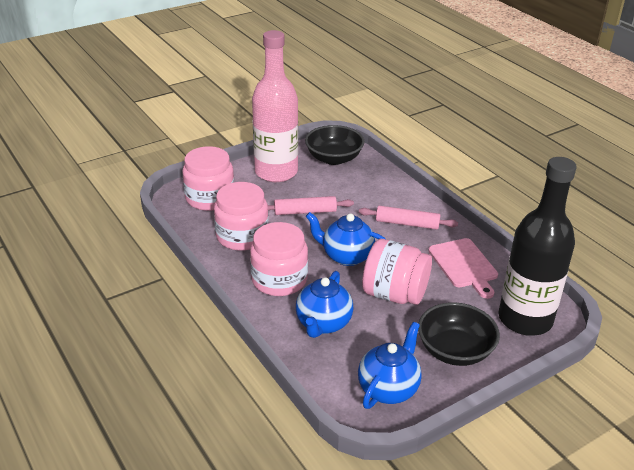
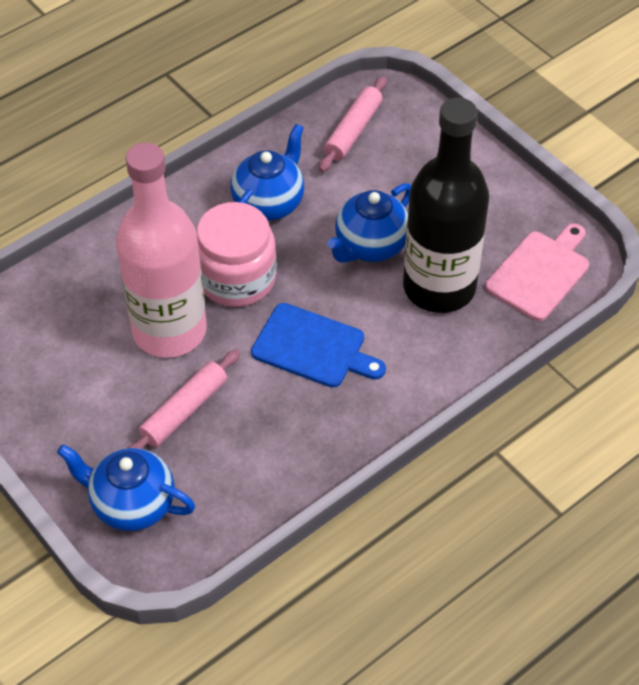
black bowl: [305,125,365,165] [418,302,500,366] = 2 -> none = 0
blue cutting board: none = 0 -> [251,303,386,388] = 1
pink jar: [182,146,234,211] [214,182,269,251] [250,222,308,296] [362,239,432,305] = 4 -> [197,202,277,307] = 1

